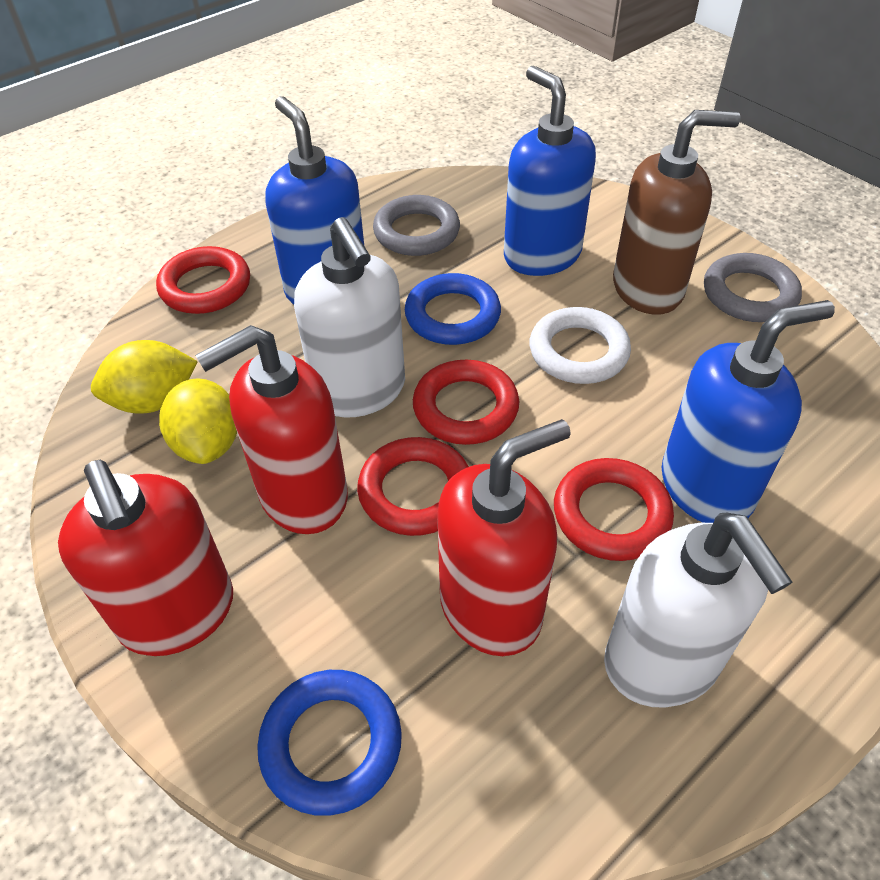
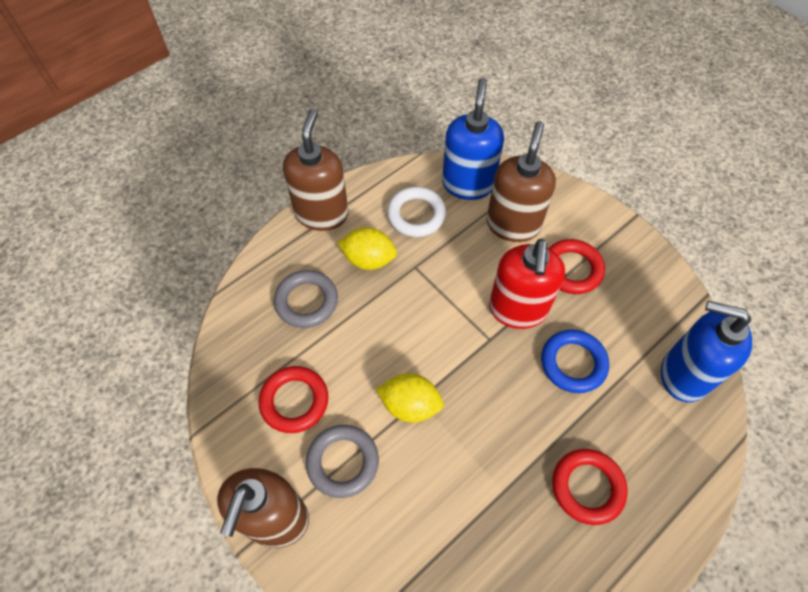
blue ring: [257,670,402,816] [405,273,501,345] = 2 -> [541,330,609,393] = 1
blue soap dispenser: [265,96,364,305] [504,66,596,276] [662,300,835,523] = 3 -> [442,78,504,200] [661,300,752,402] = 2
brown soap dispenser: [613,110,741,315] = 1 -> [217,468,309,548] [283,109,348,231] [486,121,556,242] = 3
red ring: [156,246,250,314] [357,437,469,536] [413,360,519,445] [554,458,674,561] = 4 -> [259,366,328,433] [549,239,605,294] [552,449,628,525] = 3
red soap dispenser: [58,460,233,656] [195,325,348,534] [437,419,571,656] = 3 -> [489,239,565,329] = 1
white soap dispenser: [294,217,405,418] [604,513,792,708] = 2 -> none = 0

